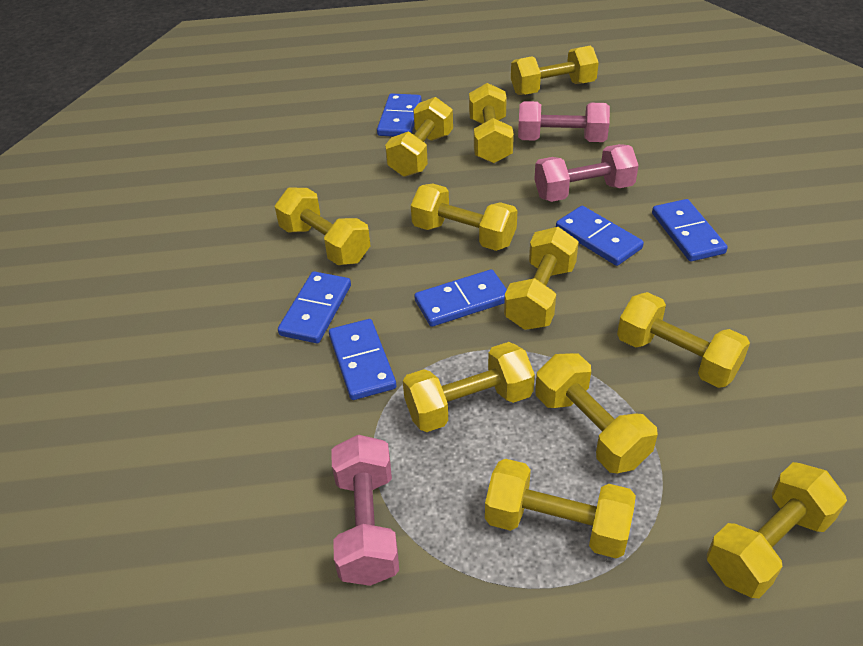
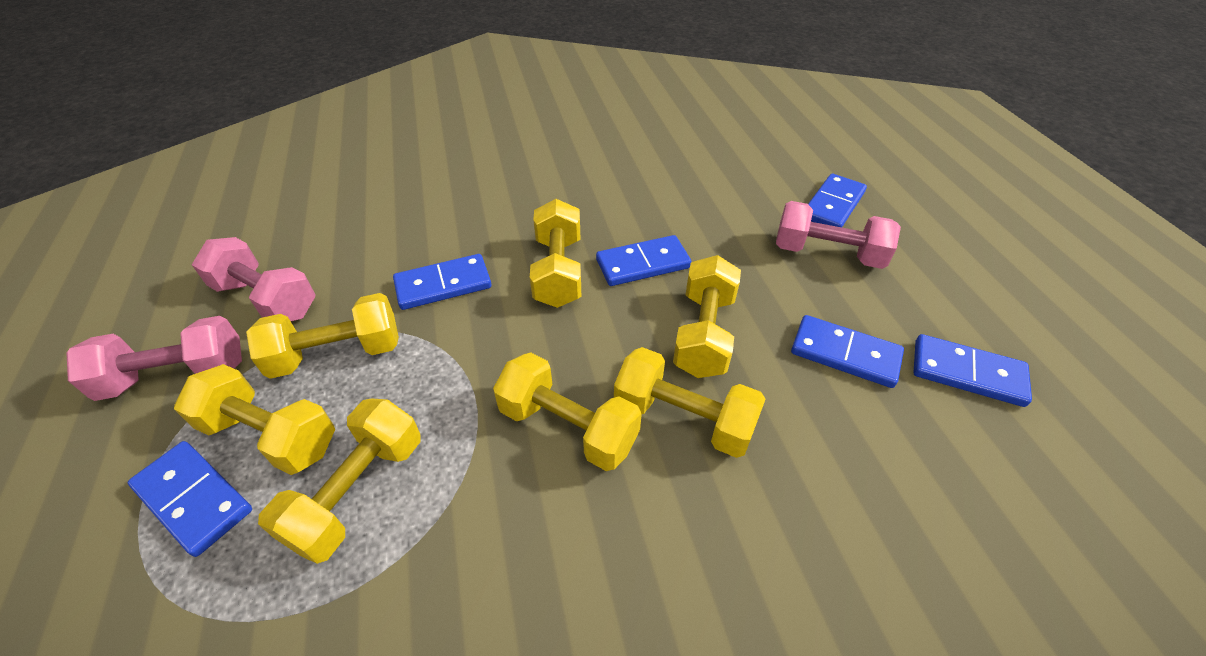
yellow dumbbell: [275,187,370,265] [385,97,453,177] [403,342,535,432] [411,184,517,251] [469,83,514,163] [485,459,636,559] [504,227,579,330] [511,46,599,95] [535,353,658,473] [617,292,750,388] [707,462,847,598] = 11 -> [174,364,335,475] [246,293,399,379] [258,398,421,564] [493,353,642,471] [530,199,581,308] [614,347,766,458] [673,255,741,378] = 7

